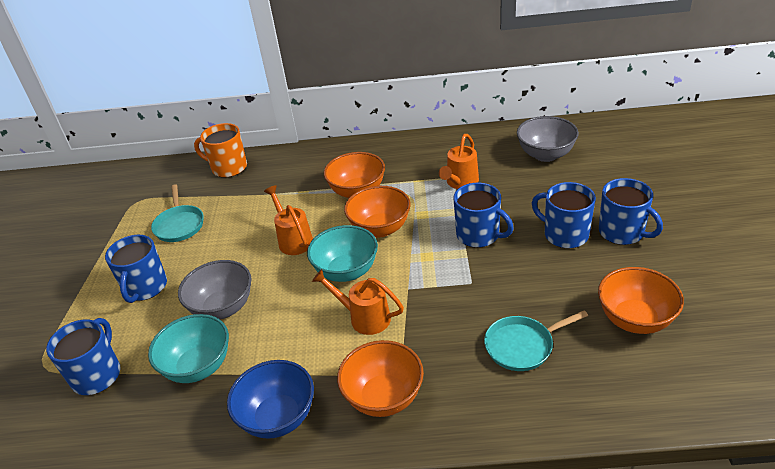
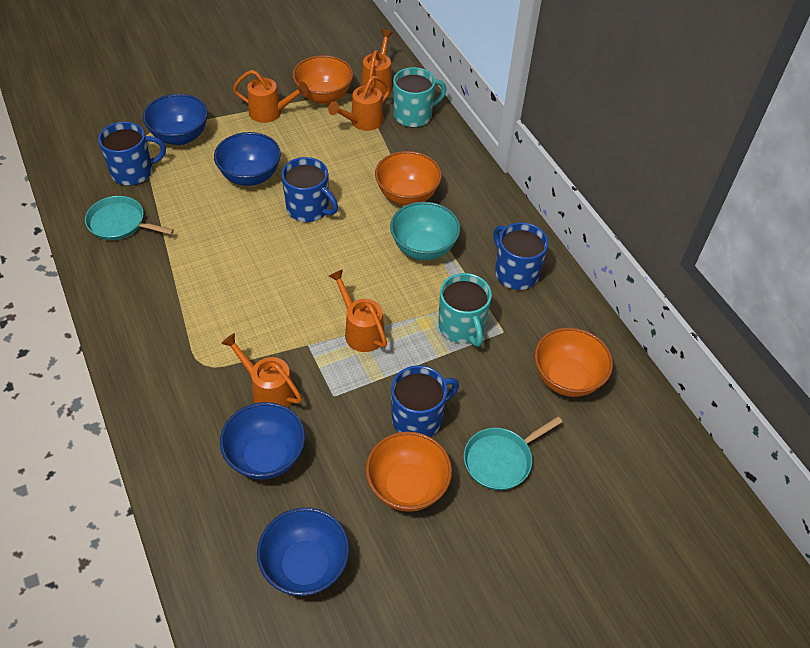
blue bowl: [227,360,314,439] = 1 -> [143,94,208,145] [214,132,281,186] [220,402,305,480] [257,507,350,596] = 4
blue mug: [46,318,120,395] [105,235,167,303] [454,183,514,248] [532,182,596,248] [599,178,663,245] = 5 -> [98,122,166,186] [281,157,338,222] [391,365,459,437] [494,222,549,290] = 4
grey bowl: [178,260,252,319] [517,116,579,162] = 2 -> none = 0
orange mug: [194,123,247,177] = 1 -> none = 0
orange watering can: [264,185,313,255] [312,269,404,335] [439,134,479,189] = 3 -> [221,333,302,408] [233,70,309,123] [328,76,390,131] [329,269,387,352] [361,30,393,97] = 5
turquoise bowl: [148,314,229,383] [307,225,378,282] = 2 -> [390,202,460,260] = 1
turquoise mug: none = 0 -> [393,67,446,127] [438,273,492,347] = 2

